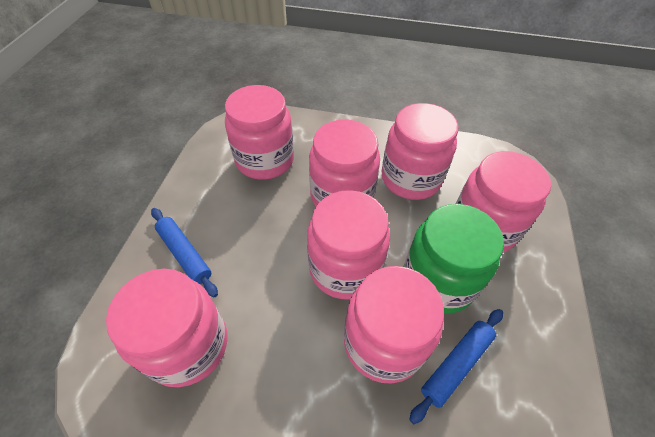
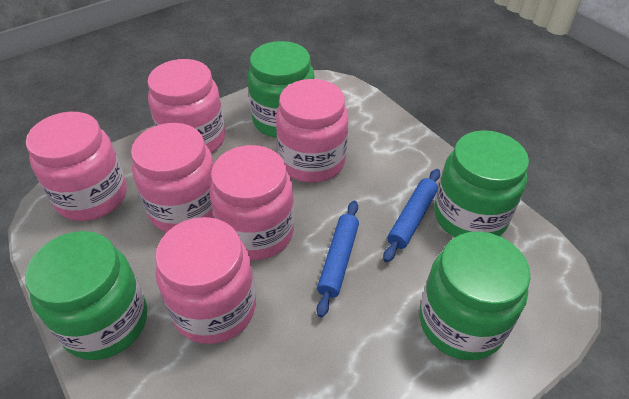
green jar: [403,204,504,314] = 1 -> [25,231,147,360] [248,41,315,138] [419,231,531,360] [434,130,529,237] = 4
pink jar: [106,269,227,387] [225,85,294,180] [307,190,390,299] [309,120,380,206] [344,266,444,384] [382,103,458,200] [456,151,551,253] = 7 -> [26,112,127,221] [131,123,214,232] [148,59,225,153] [155,217,256,344] [209,145,294,260] [276,79,348,183] = 6

